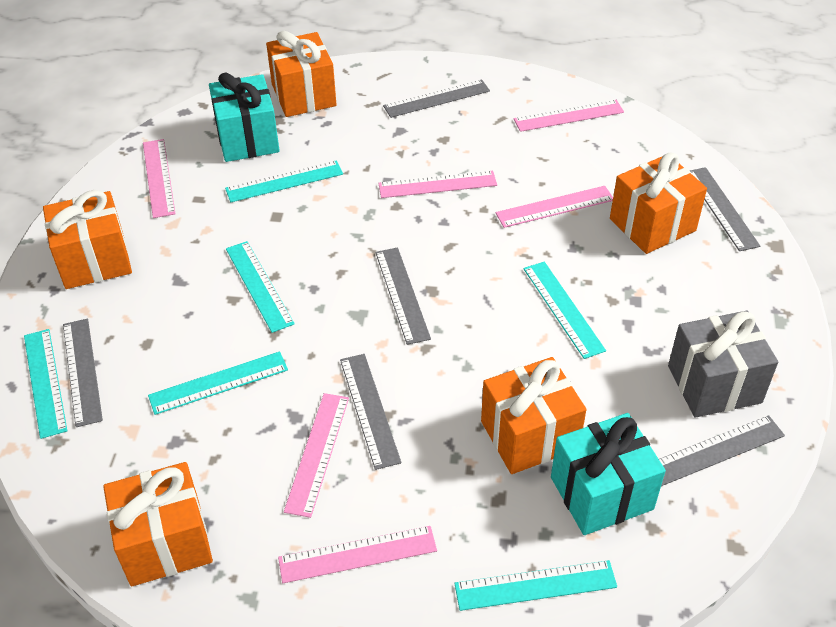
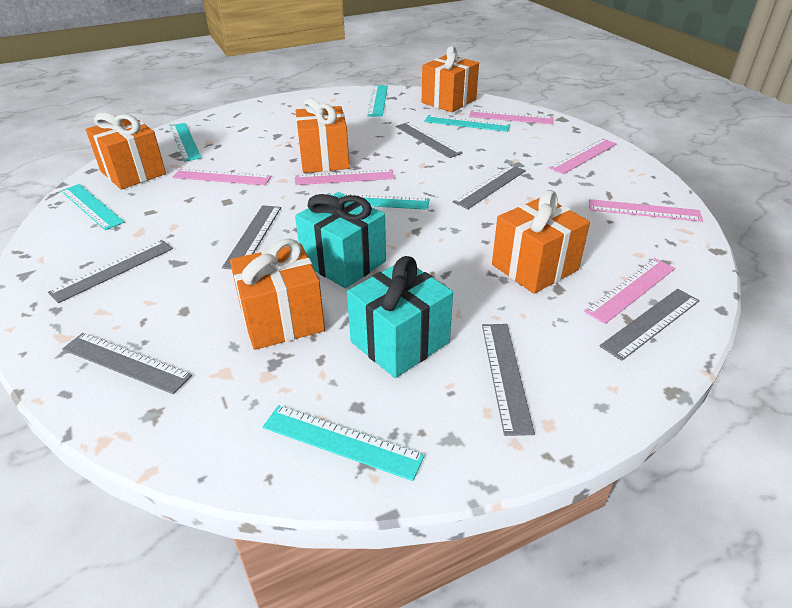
grey gift: [668,311,778,418] = 1 -> none = 0
grey ruler: [63,319,103,427] [340,354,401,470] [375,248,431,345] [383,79,490,118] [659,415,785,486] [690,167,760,251] = 6 -> [48,240,173,303] [62,333,192,394] [222,205,281,269] [396,122,463,158] [453,165,526,209] [482,324,535,436] [600,289,700,361] = 7

